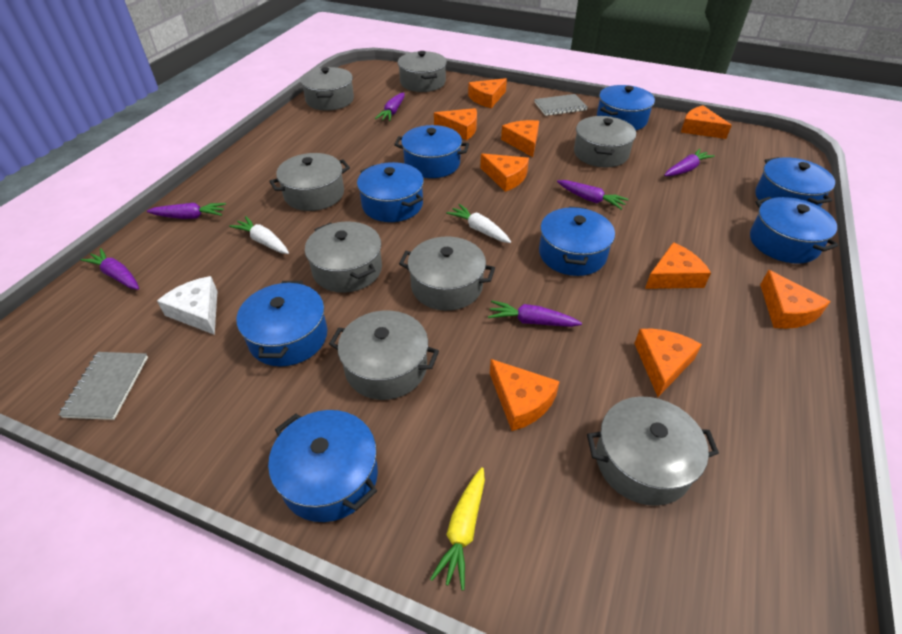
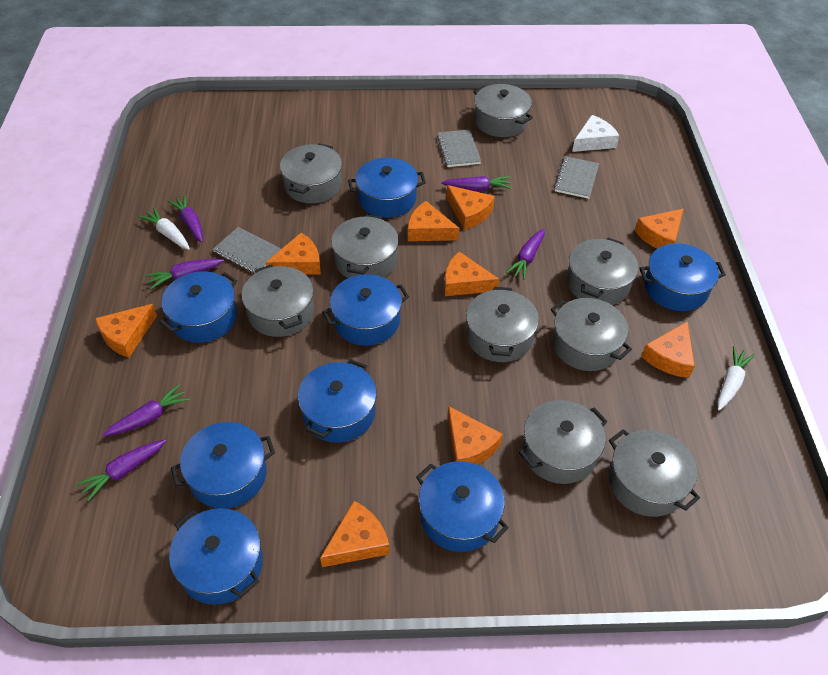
grey notebook: [59,352,148,420] [534,94,588,116] = 2 -> [213,227,281,274] [437,129,481,167] [554,156,599,199] = 3
grey pot: [269,153,350,211] [300,67,354,111] [305,221,382,293] [329,311,439,400] [398,51,447,92] [399,237,495,311] [574,116,636,167] [587,396,719,506] = 8 -> [242,264,314,337] [280,143,342,203] [331,214,399,278] [466,287,539,362] [474,84,533,137] [519,400,608,484] [551,298,632,371] [567,238,638,305] [608,429,700,517] = 9
yellow carrot: [430,467,485,590] = 1 -> none = 0

